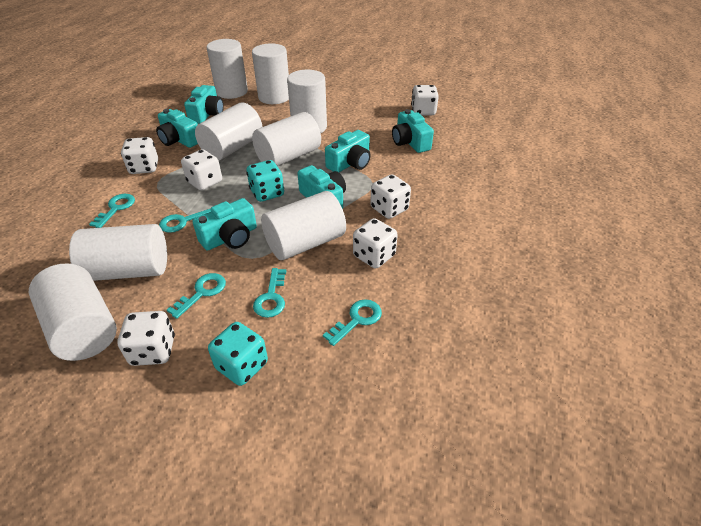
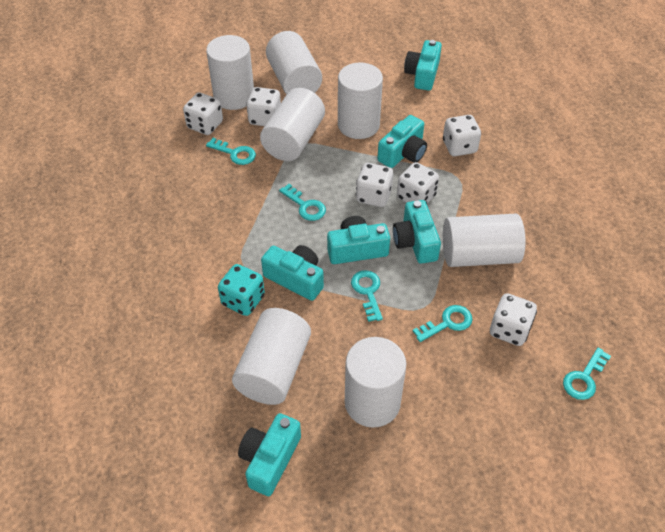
turquoise dice: [208,322,268,386] [246,160,284,202] = 2 -> [218,264,265,316] = 1
white cylinder: [29,263,117,361] [69,224,167,281] [195,102,262,161] [207,39,248,99] [252,43,289,104] [252,112,321,166] [261,191,346,260] [287,70,327,133] = 8 -> [206,35,254,110] [232,308,311,405] [260,88,325,161] [266,31,322,95] [338,63,383,139] [345,337,406,428] [443,214,526,267] = 7

